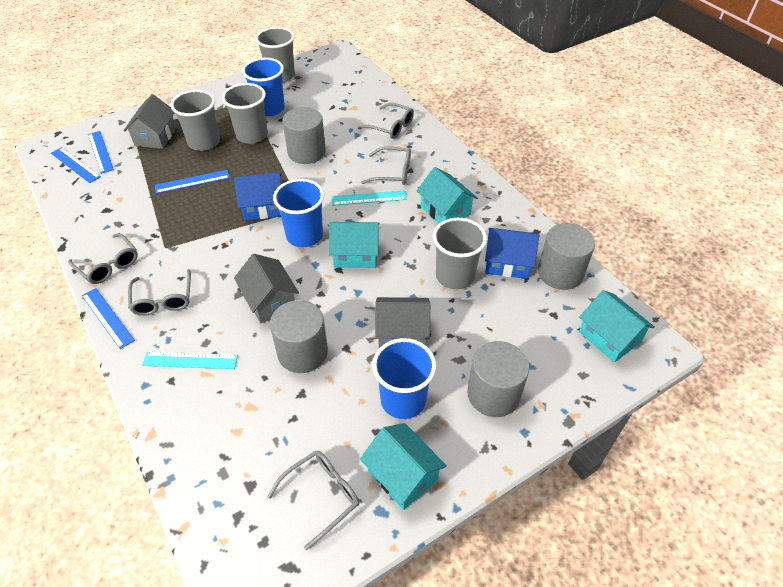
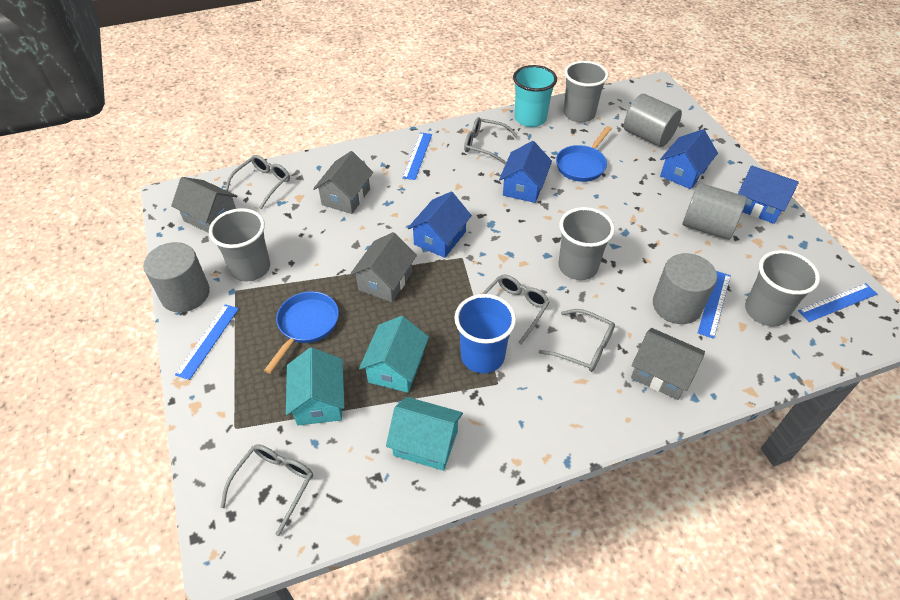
blue cup: [242,58,285,116] [273,179,324,247] [372,338,436,419] = 3 -> [455,294,516,373] = 1
blue house: [234,172,282,221] [485,228,539,279] = 2 -> [408,192,472,258] [499,141,552,203] [660,129,718,189] [738,166,799,224] = 4
blue pan: none = 0 -> [264,291,339,374] [556,126,612,182] = 2
grey house: [124,94,176,149] [234,254,299,323] [375,297,430,348] = 3 -> [171,177,238,233] [313,151,373,214] [350,232,417,302] [631,328,705,400] = 4
turquoise cup: none = 0 -> [513,65,557,127] = 1
turquoise house: [329,222,380,268] [360,423,447,510] [417,167,478,223] [579,290,655,362] = 4 -> [286,347,345,425] [359,316,429,393] [386,397,463,471] = 3
turquoise ruler: [142,352,238,369] [332,190,407,206] = 2 -> none = 0

